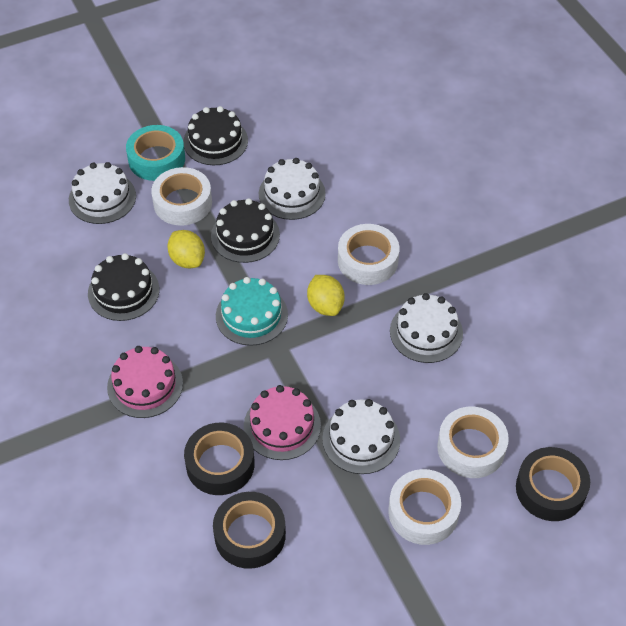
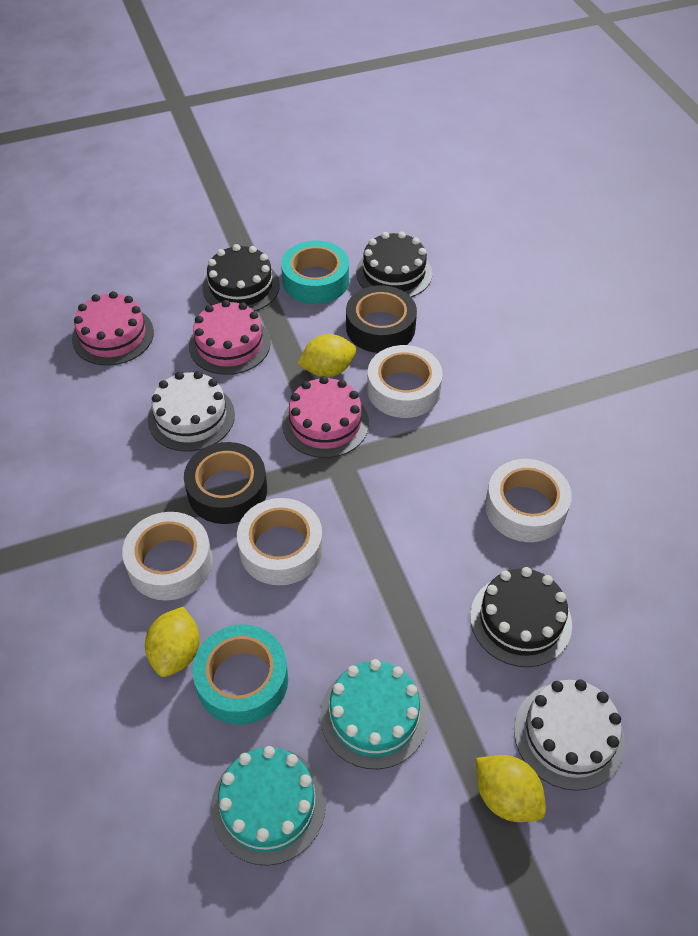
black tape: [184,423,255,495] [213,492,286,569] [516,447,590,521] = 3 -> [184,442,267,524] [346,285,417,353] = 2
pink cake: [107,346,183,418] [244,385,321,460] = 2 -> [72,291,154,366] [189,300,270,375] [282,376,369,458] = 3
turquoise cake: [216,277,288,346] = 1 -> [211,746,326,866] [320,659,428,769] = 2
turquoise tape: [126,125,185,181] = 1 -> [193,624,288,725] [281,241,349,304] = 2
white cake: [69,162,136,224] [259,158,326,220] [322,399,400,474] [390,293,463,363] = 4 -> [148,371,235,452] [514,680,625,791] = 2
yellow lemon: [167,230,205,268] [307,275,345,316] = 2 -> [145,607,200,677] [297,334,356,377] [476,755,546,822] = 3

